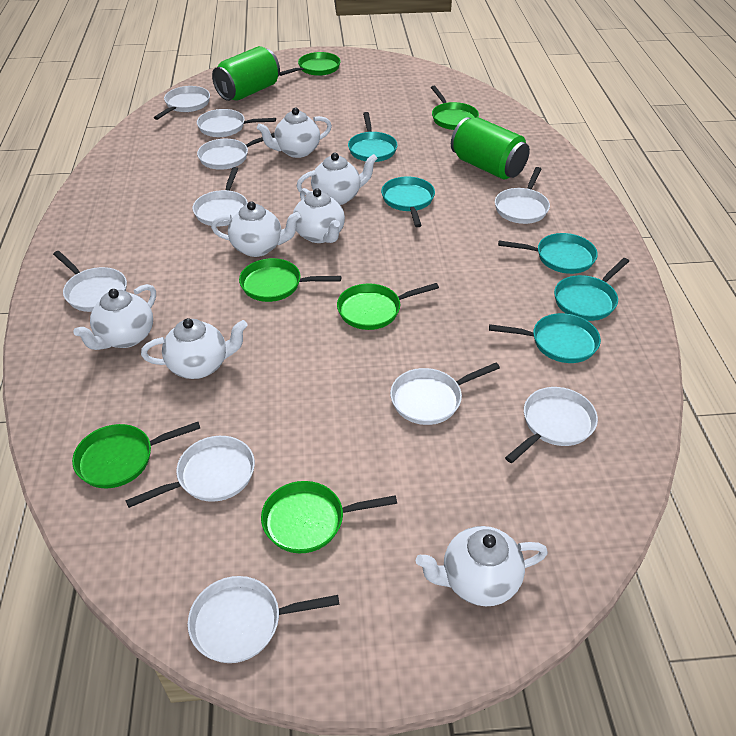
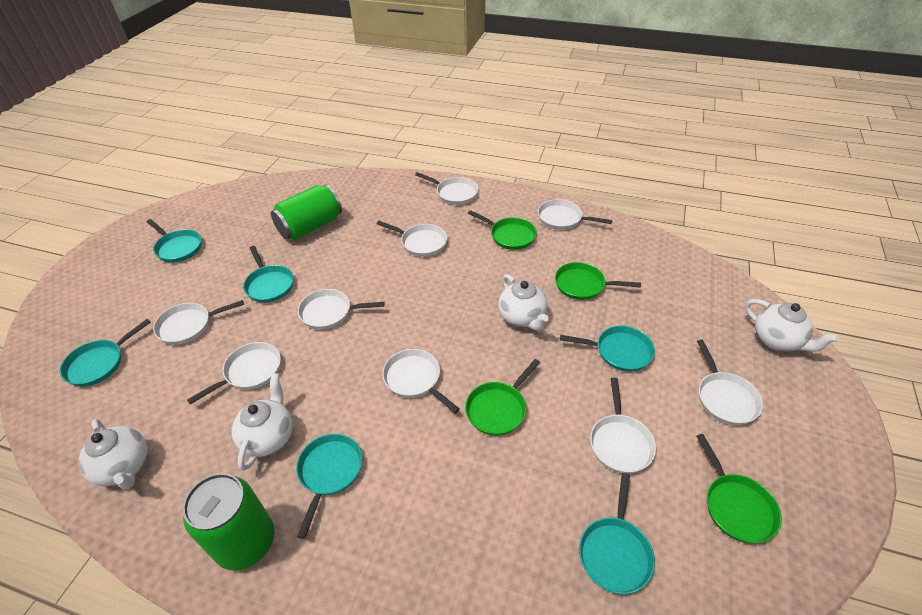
green pan: [72,422,200,488] [239,258,341,302] [261,481,397,553] [279,52,341,76] [337,283,439,330] [431,86,479,130] = 6 -> [465,359,540,436] [468,210,537,250] [555,262,641,300] [697,434,782,543] = 4
turquoise pan: [348,112,398,162] [381,176,435,227] [489,313,601,363] [498,233,598,274] [554,258,629,321] = 5 -> [60,319,151,387] [147,219,202,263] [243,246,294,303] [296,434,362,539] [560,326,655,372] [579,473,655,594] = 6
white pan: [53,251,127,312] [126,436,255,508] [154,86,210,120] [188,576,339,663] [193,167,248,226] [197,109,276,137] [197,133,274,170] [390,363,500,425] [495,167,550,224] [505,387,598,463] = 10 -> [153,300,244,345] [187,342,281,404] [298,289,385,330] [376,221,447,257] [382,349,460,413] [415,172,478,205] [538,199,612,230] [590,378,656,474] [697,340,763,425] = 9
white teapot: [73,284,156,350] [141,318,248,379] [211,201,301,257] [257,107,332,158] [293,188,345,243] [297,153,378,205] [416,526,548,606] = 7 -> [78,419,148,490] [231,373,293,471] [498,274,549,331] [745,299,840,352] = 4

